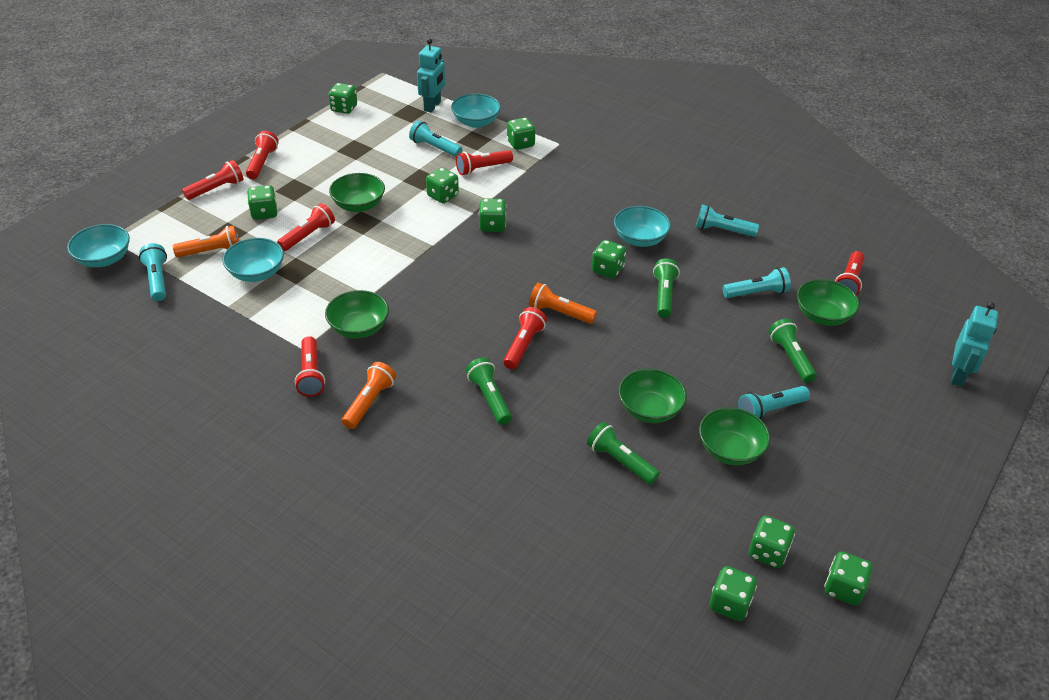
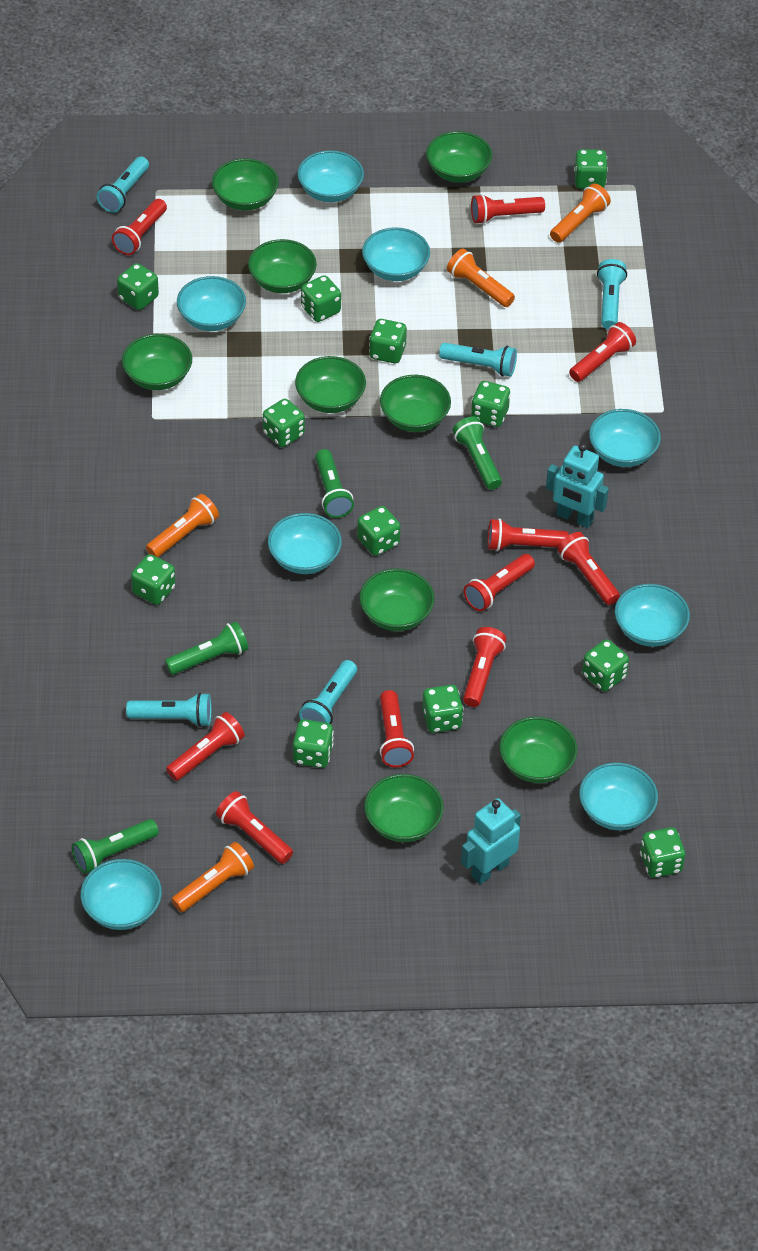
green bowl: [325,290,389,339] [329,173,385,212] [618,369,687,423] [699,407,770,465] [797,279,860,326] = 5 -> [122,334,192,390] [212,158,279,211] [248,239,317,293] [295,356,366,413] [359,568,435,631] [364,774,444,842] [380,375,451,432] [426,131,492,183] [499,717,577,783] = 9
green dice: [248,185,278,220] [329,83,357,114] [426,168,459,203] [479,198,506,232] [507,117,535,150] [592,240,626,279] [709,566,757,621] [749,516,795,568] [824,551,873,606] = 9 -> [117,263,159,310] [131,554,176,605] [263,399,305,447] [293,719,334,768] [301,275,341,322] [357,506,401,556] [369,319,407,363] [422,685,464,733] [471,381,511,427] [574,149,608,189] [582,639,629,691] [640,827,685,878] = 12
orange flashlight: [173,225,239,257] [342,362,396,429] [529,283,597,324] = 3 -> [146,494,219,557] [171,842,254,912] [447,249,515,307] [550,183,611,243] = 4
red flashlight: [182,160,243,200] [246,131,279,179] [277,203,335,251] [295,336,325,397] [456,150,513,175] [503,307,547,369] [835,251,865,295] = 7 -> [112,199,167,255] [166,712,245,781] [216,791,293,864] [380,690,414,767] [463,627,506,707] [464,554,535,611] [471,194,545,224] [488,518,569,551] [557,532,620,605] [569,322,636,382] = 10
turquoise bowl: [67,224,130,267] [223,238,284,282] [451,93,501,128] [614,206,671,247] = 4 -> [81,859,162,930] [177,276,246,331] [268,513,342,574] [297,150,364,202] [362,227,430,281] [579,763,658,830] [589,409,661,467] [615,584,690,647] = 8

